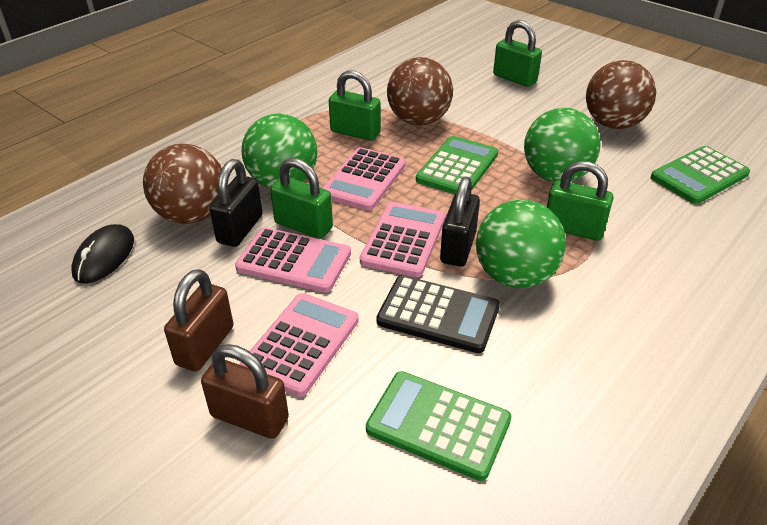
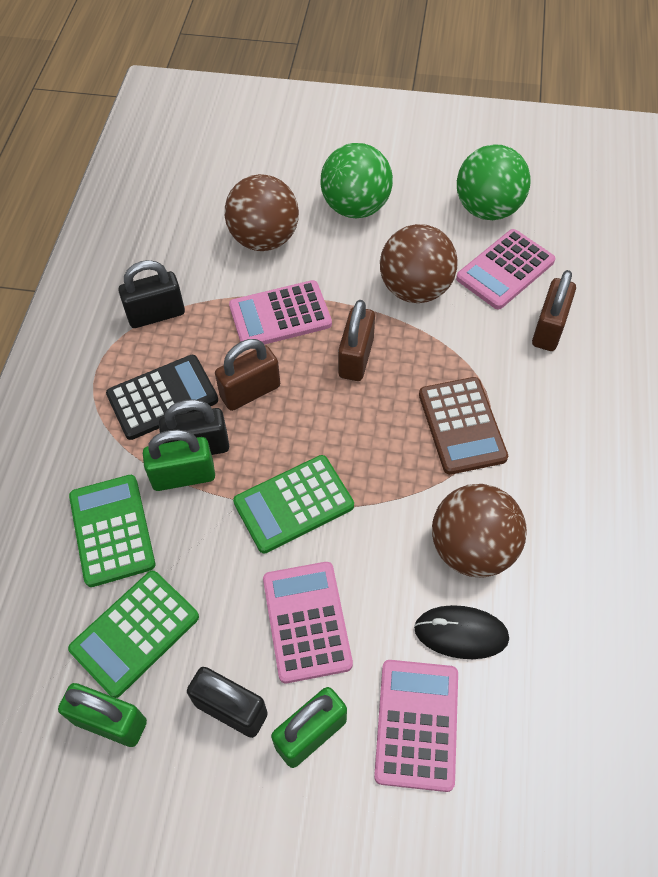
black padlock: [210,159,263,247] [440,177,480,267] = 2 -> [118,260,185,328] [159,399,229,455] [187,667,268,738] = 3
brown calculator: none = 0 -> [419,377,508,475] = 1
brown padlock: [164,269,234,371] [201,344,289,439] = 2 -> [215,339,280,411] [338,300,375,381] [532,270,576,351] = 3
green ball: [241,113,317,188] [476,199,566,288] [524,108,601,182] = 3 -> [321,143,393,218] [457,145,531,220] = 2
green padlock: [270,158,333,239] [329,70,381,141] [493,20,542,87] [547,161,613,241] = 4 -> [58,683,147,747] [143,430,215,491] [271,687,347,768] = 3

